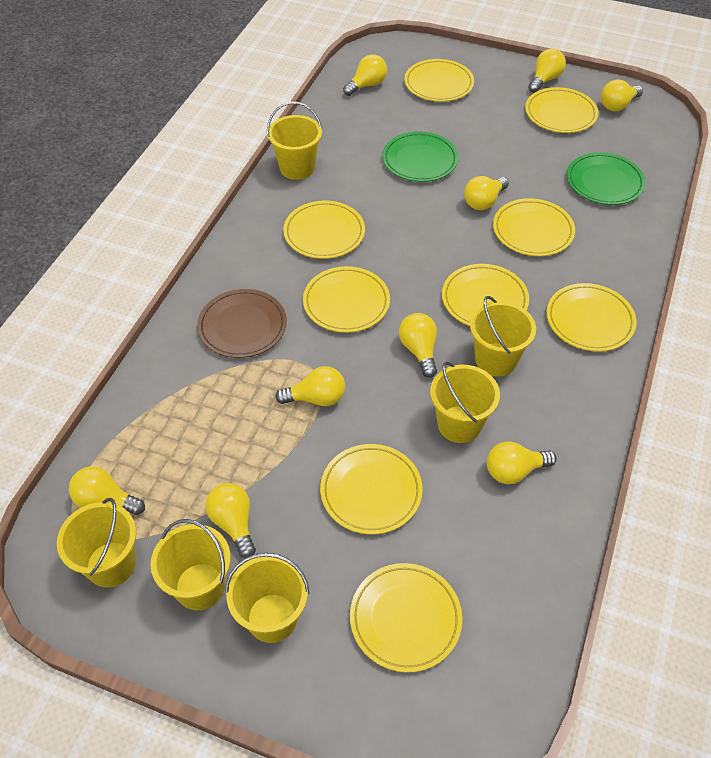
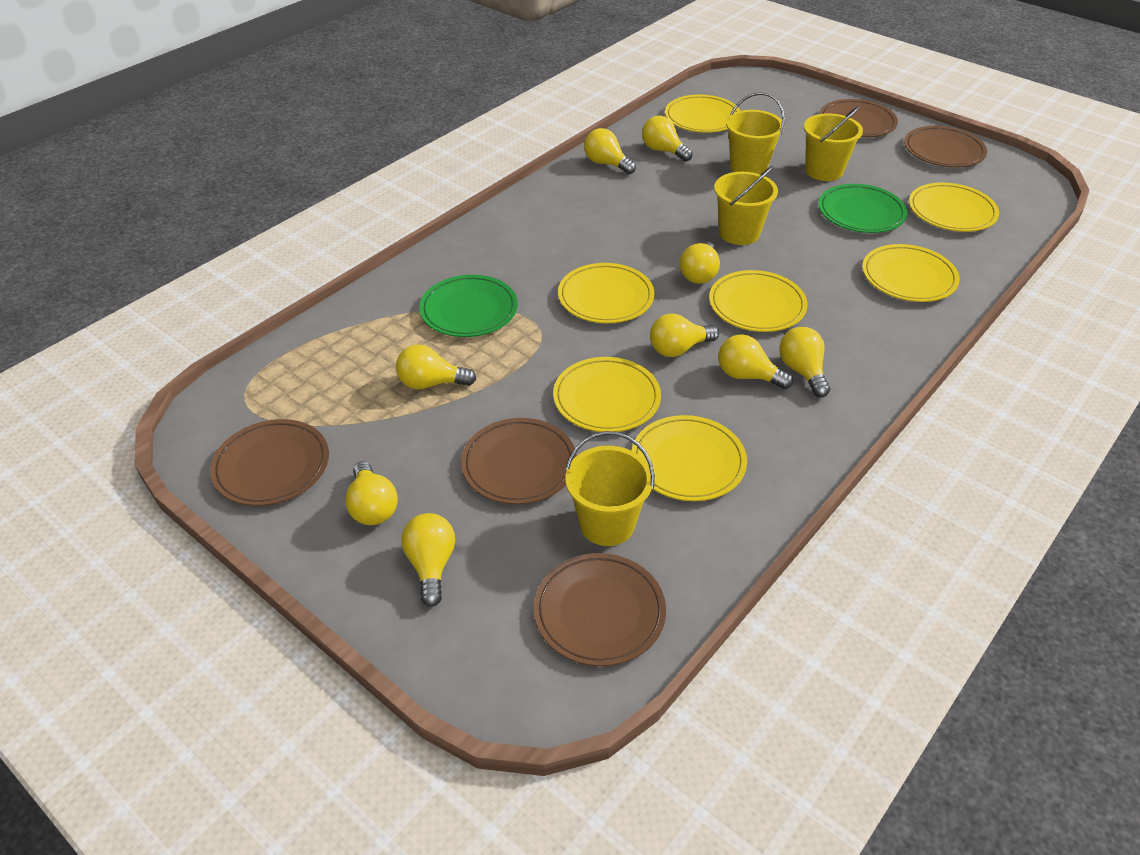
brown plate: [197,289,287,358] = 1 -> [210,419,329,506] [461,418,576,504] [534,553,666,666] [819,99,898,137] [904,126,987,168] = 5
yellow bucket: [57,498,136,588] [151,519,231,610] [225,553,310,643] [267,102,322,180] [430,362,500,443] [470,296,536,377] = 6 -> [565,431,655,546] [714,166,778,245] [726,92,785,174] [804,106,863,181] = 4
yellow plate: [283,201,365,259] [303,266,390,333] [320,444,423,534] [350,563,462,672] [404,59,474,102] [442,264,529,326] [493,198,575,256] [525,87,598,133] [546,283,637,352] = 9 -> [553,357,661,432] [558,263,655,323] [632,415,747,501] [665,95,740,133] [709,270,808,332] [862,244,960,302] [909,182,999,232] = 7

